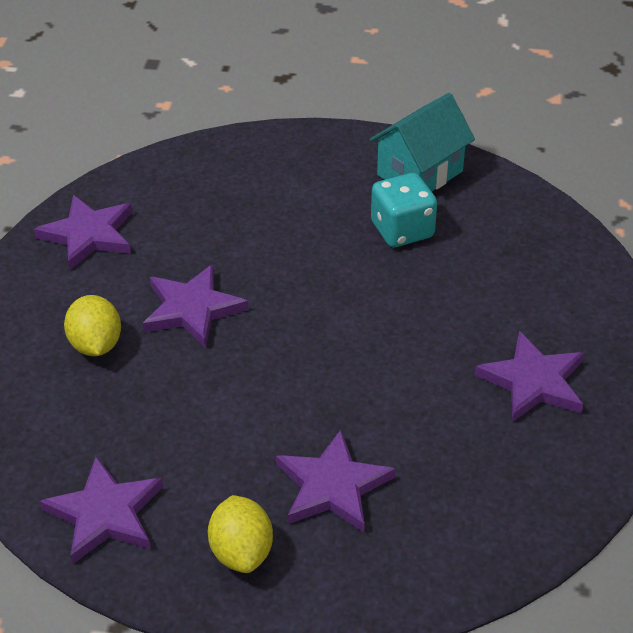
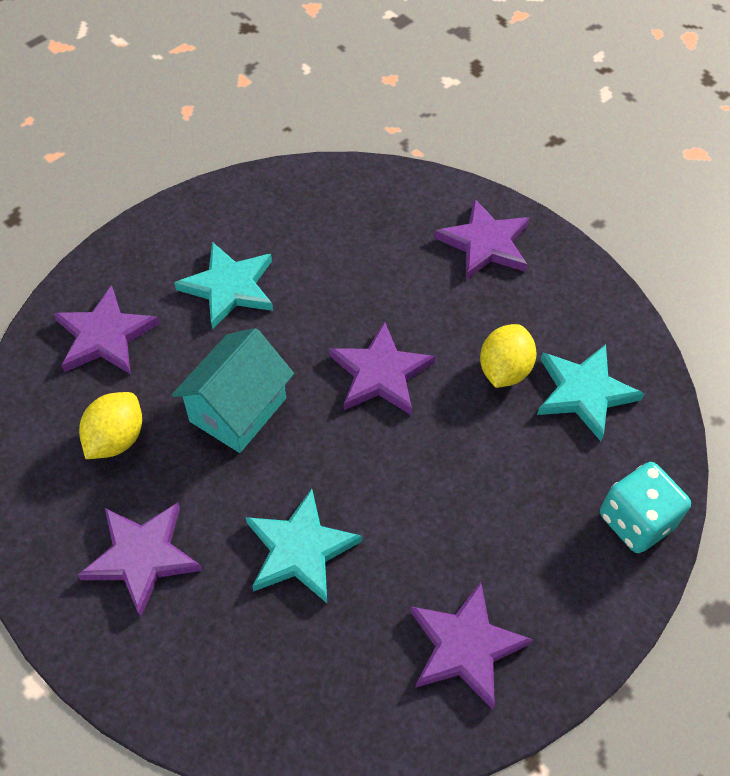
turquoise star: none = 0 -> [174,242,273,330] [246,489,362,603] [537,344,645,441] = 3

